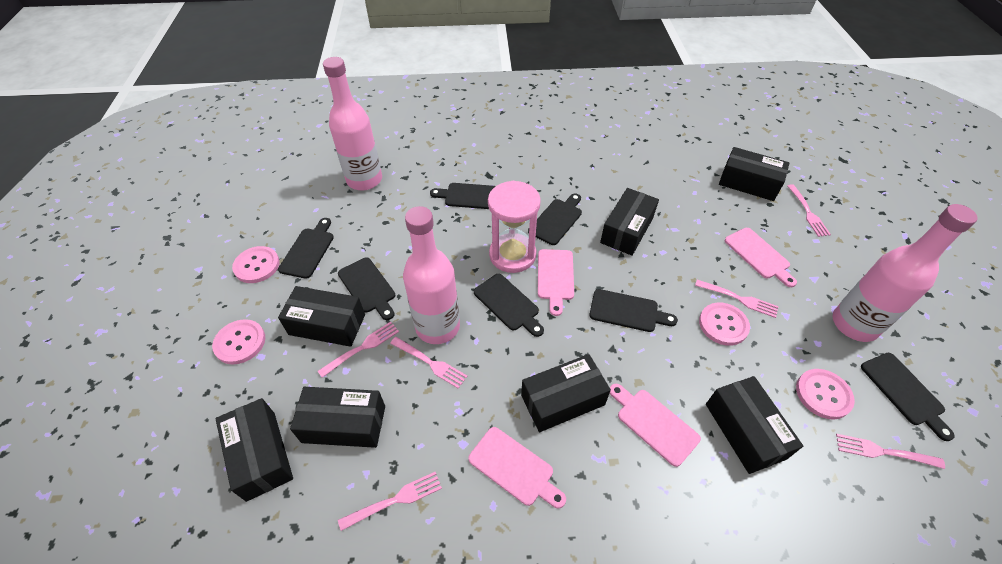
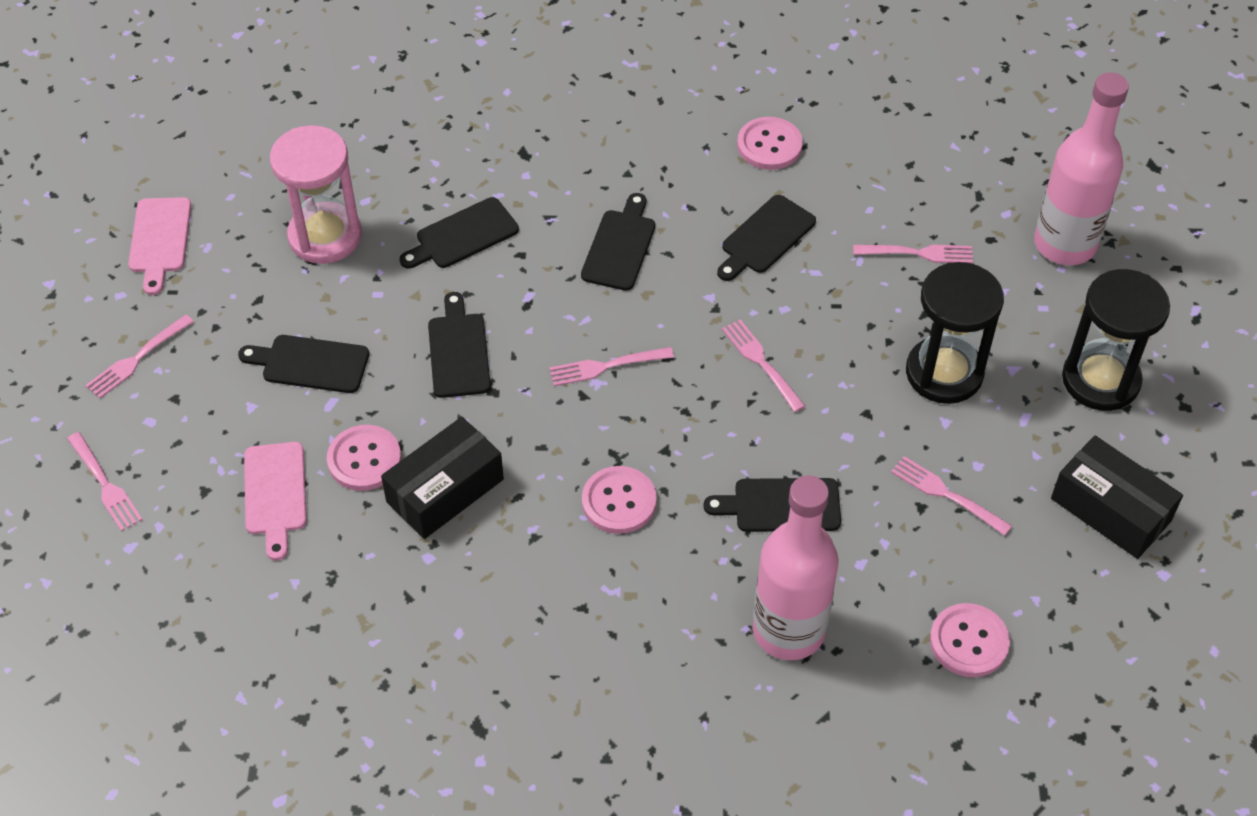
black box: [215,398,293,502] [278,286,365,347] [290,387,385,448] [521,354,611,432] [600,188,659,256] [706,376,803,474] [719,147,789,201] = 7 -> [381,417,504,539] [1051,436,1183,559] = 2
black cutting board: [278,218,334,279] [338,257,395,320] [430,183,495,209] [474,274,544,337] [528,193,582,245] [589,289,678,332] [861,353,955,441] = 7 -> [238,335,369,393] [400,197,519,269] [428,292,491,398] [581,193,655,291] [703,478,841,532] [717,195,816,281] = 6
black hourglass: none = 0 -> [906,262,1004,404] [1062,269,1170,411] = 2
pink bottle: [323,57,382,190] [403,206,460,344] [833,204,978,342] = 3 -> [753,475,839,660] [1034,72,1129,265] = 2
pink cutting board: [468,427,566,508] [538,249,574,316] [610,384,701,467] [725,228,797,287] = 4 -> [128,197,192,295] [244,442,307,560] = 2

